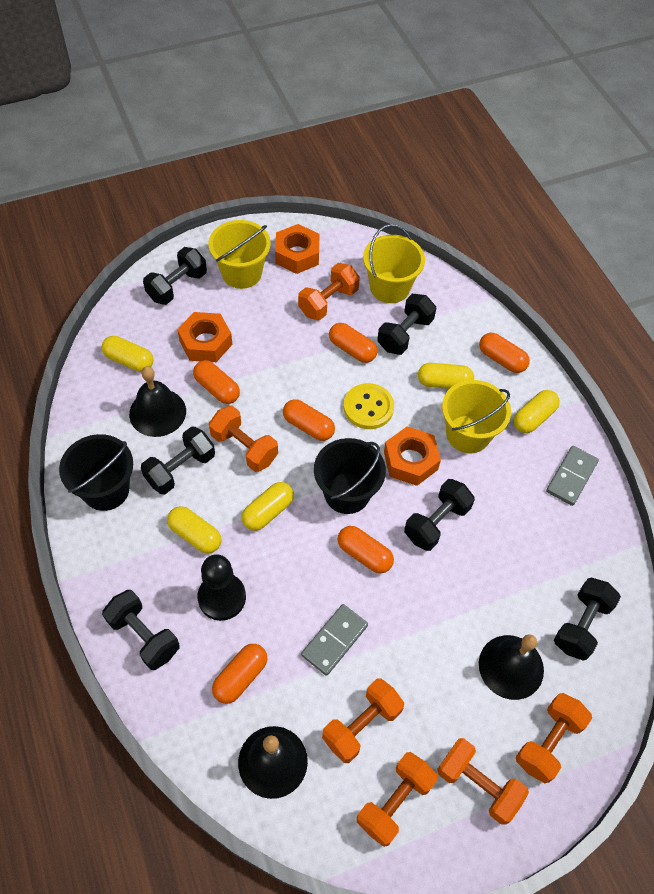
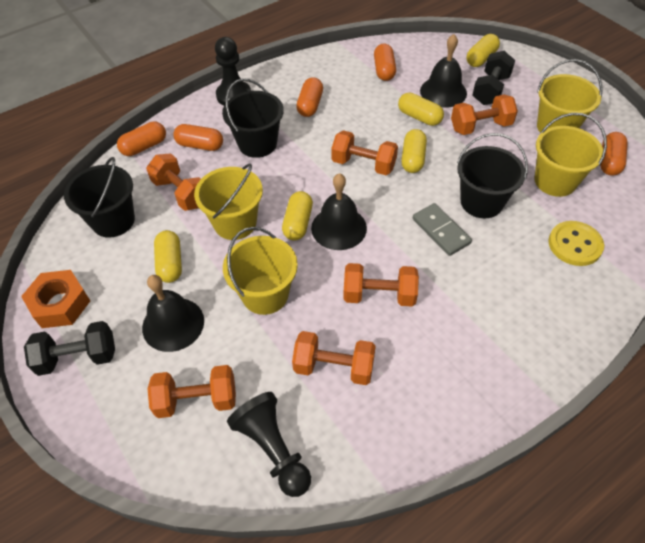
black bucket: [59,434,133,511] [314,438,386,514] = 2 -> [64,157,135,238] [222,78,284,158] [457,133,528,218] = 3
black dumbbell: [102,590,179,670] [141,427,215,494] [143,247,207,305] [377,294,436,355] [404,479,475,551] [554,578,621,661] = 6 -> [24,321,115,376] [472,51,515,105] = 2
black pawn: [197,554,246,621] = 1 -> [215,37,251,106] [227,392,311,497] = 2
grey domino: [301,604,368,676] [546,446,599,506] = 2 -> [413,203,472,256] = 1
orange capsule: [193,360,240,404] [212,644,267,704] [283,399,335,441] [329,323,378,363] [338,526,394,573] [479,333,530,373] = 6 -> [117,121,166,156] [173,124,223,151] [296,77,323,117] [374,43,396,81] [601,132,628,176] = 5
orange nut: [177,312,232,362] [275,224,319,274] [384,426,441,486] = 3 -> [21,270,90,328] = 1
yellow bucket: [208,220,271,289] [363,224,425,303] [442,380,511,453] = 3 -> [194,163,263,240] [223,227,298,315] [534,113,607,197] [537,59,603,132] = 4

